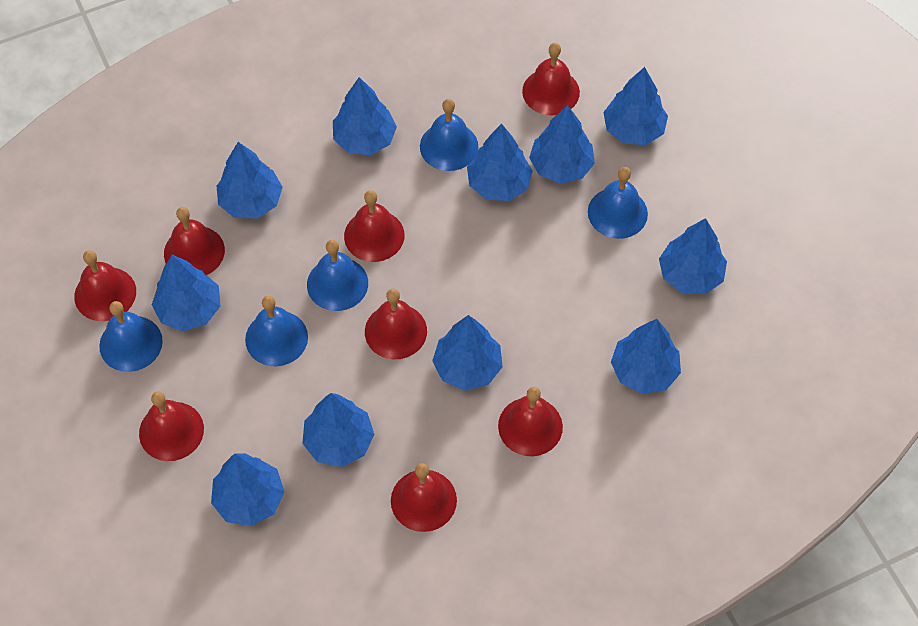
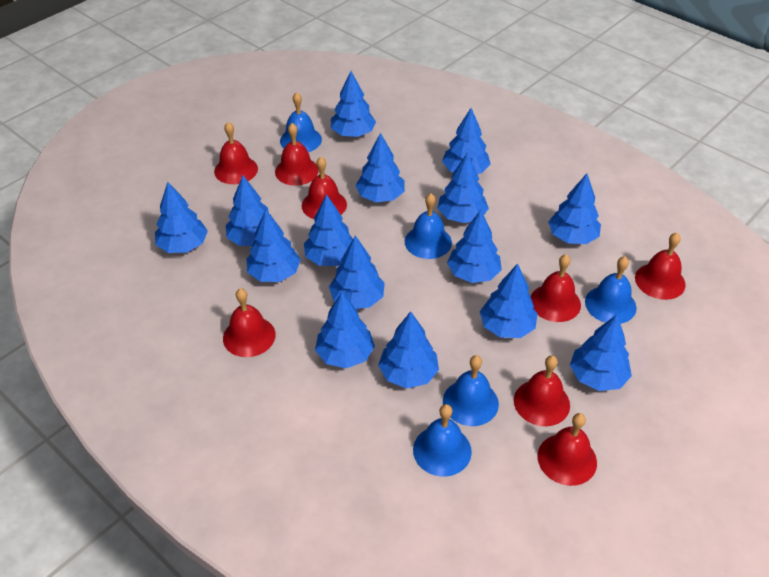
blue tree: [152,255,221,331] [211,453,285,526] [216,142,282,218] [302,393,374,467] [333,77,397,155] [432,315,503,391] [467,124,533,201] [529,105,595,183] [603,67,668,145] [611,319,681,394] [659,218,727,294] = 11 -> [155,182,208,253] [226,176,273,246] [246,210,301,282] [304,194,353,266] [315,292,375,368] [329,235,385,309] [331,71,376,137] [355,133,405,202] [378,311,439,388] [438,153,489,223] [442,108,491,174] [447,210,502,283] [480,264,538,338] [548,174,601,244] [570,315,632,391] = 15

